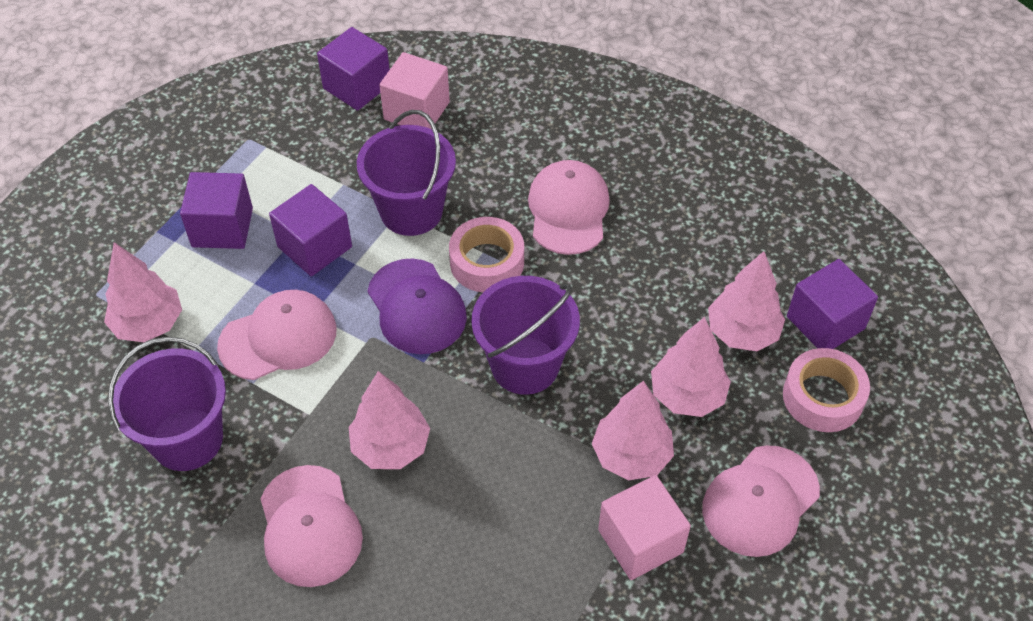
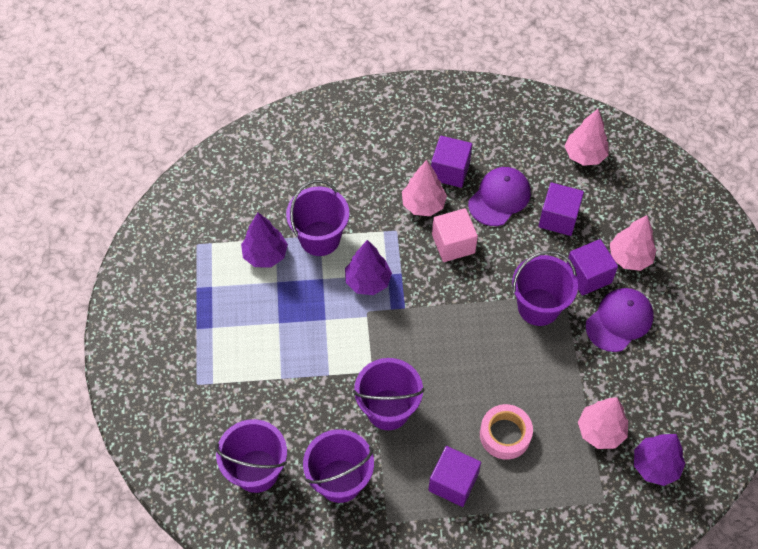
pink cap: [217,290,336,380] [260,465,363,587] [528,160,610,255] [702,445,820,557] = 4 -> none = 0
pink cube: [379,52,450,129] [598,475,691,580] = 2 -> [432,208,478,262] = 1
pink tape: [449,217,524,292] [783,348,870,432] = 2 -> [480,404,533,460] = 1
pink tree: [104,242,182,342] [349,371,430,469] [592,381,674,481] [651,317,731,417] [708,251,785,351] = 5 -> [402,160,447,216] [565,109,609,166] [578,397,628,449] [610,215,657,271] = 4
purple bucket: [108,337,226,471] [357,110,456,236] [471,276,580,395] = 3 -> [215,419,287,493] [286,180,349,256] [303,429,374,503] [353,358,425,430] [512,251,578,326] = 5
purple cap: [368,258,467,354] = 1 -> [468,167,531,226] [586,288,654,352] = 2
purple tree: none = 0 -> [241,213,288,267] [345,240,392,295] [634,434,685,486] = 3

